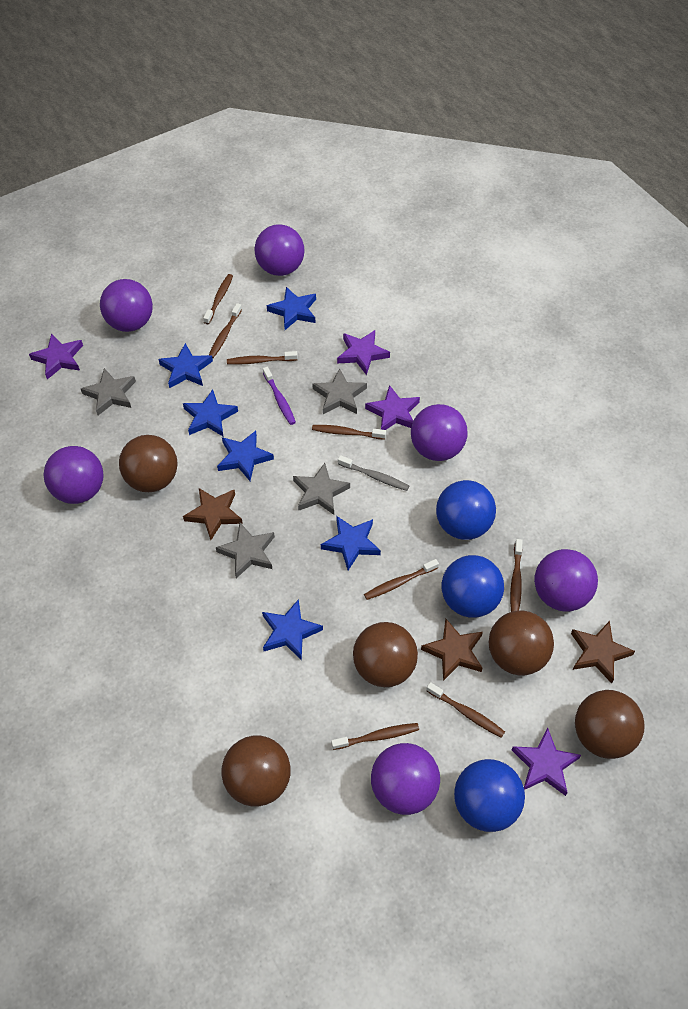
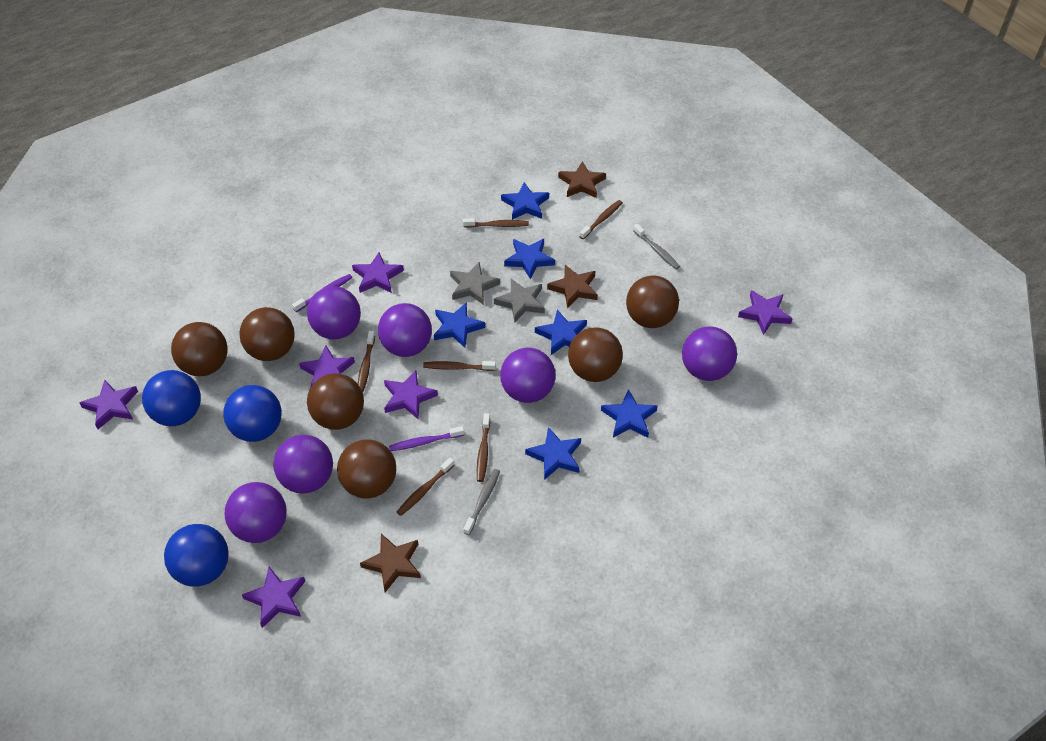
brown ball: [119,435,178,492] [221,736,291,806] [353,622,418,687] [488,610,554,675] [575,690,644,759] = 5 -> [171,322,228,376] [239,307,295,361] [307,373,364,430] [337,439,396,498] [568,327,623,382] [626,276,679,328] = 6
brown toothbrush: [203,274,233,324] [209,303,242,358] [227,351,298,365] [312,425,386,440] [331,723,419,750] [364,559,439,600] [426,682,505,738] [510,539,523,612] = 8 -> [358,331,375,393] [397,458,454,516] [423,361,496,371] [463,218,529,228] [477,413,490,482] [579,200,623,239] = 6
grey star: [81,368,136,415] [216,523,275,579] [293,463,350,515] [312,368,367,414] = 4 -> [450,262,500,305] [494,279,545,322] = 2
grey toothbrush: [338,455,409,491] = 1 -> [463,469,500,535] [633,224,680,269] = 2
purple star: [29,334,83,379] [337,330,390,375] [365,385,420,430] [512,727,581,796] = 4 -> [80,380,138,429] [242,567,305,628] [299,346,355,388] [352,252,404,293] [384,370,438,419] [738,290,792,335] = 6
purple toothbrush: [263,367,296,425] = 1 -> [292,274,353,312] [389,426,464,451] = 2

